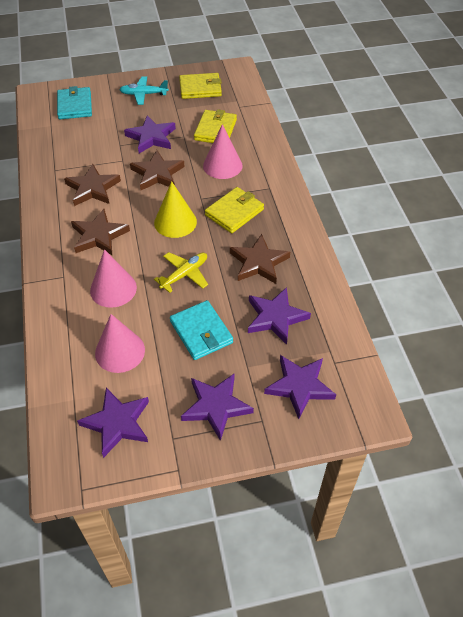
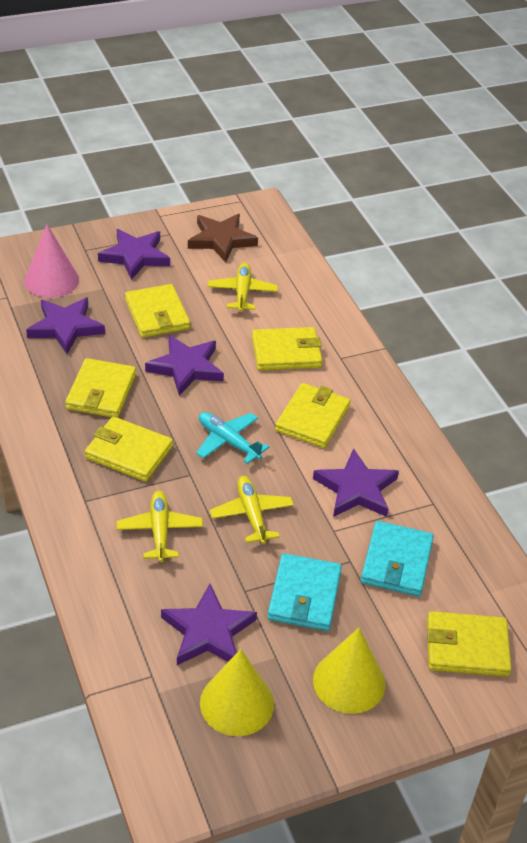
brown star: [64,164,121,206] [71,209,130,255] [130,150,185,190] [230,234,290,284] = 4 -> [188,214,258,263] = 1
pink cone: [90,249,137,308] [95,314,145,373] [203,124,243,179] = 3 -> [24,225,79,298] = 1
yellow cone: [154,181,197,238] = 1 -> [200,649,274,736] [313,628,385,714] = 2
yellow plane: [154,252,208,293] = 1 -> [117,490,203,562] [208,263,278,312] [210,476,294,544] = 3
yellow wallet: [179,73,222,99] [194,109,237,143] [205,187,264,233] = 3 -> [65,358,136,418] [85,416,173,482] [125,284,190,338] [252,327,323,371] [275,383,350,448] [427,611,511,677] = 6

